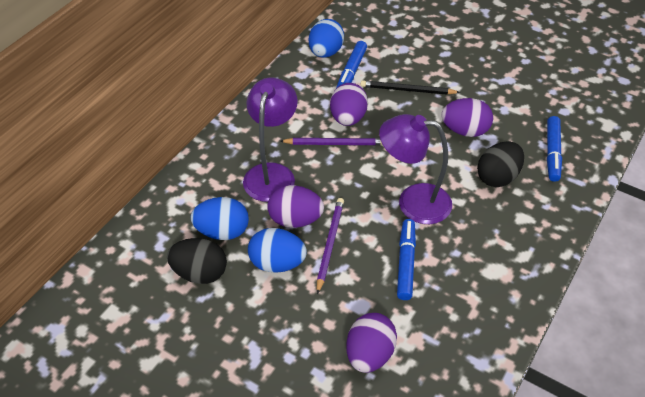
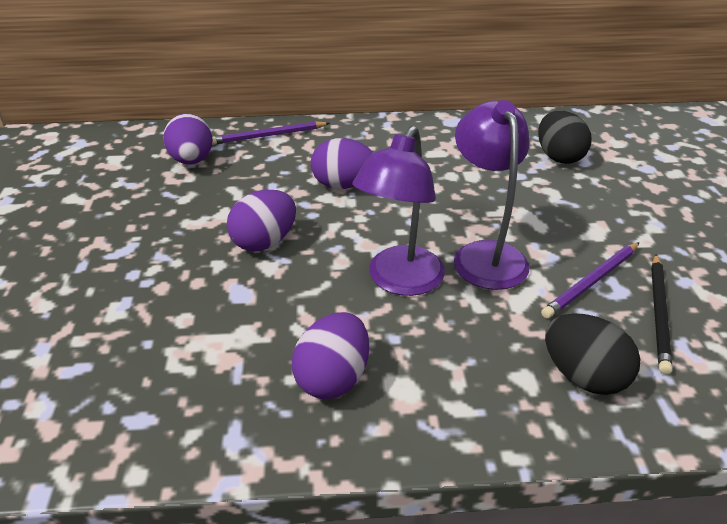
blue egg: [191,197,249,240] [248,228,307,273] [309,19,344,58] = 3 -> none = 0
blue marker: [336,41,367,88] [397,219,416,300] [547,116,562,182] = 3 -> none = 0

